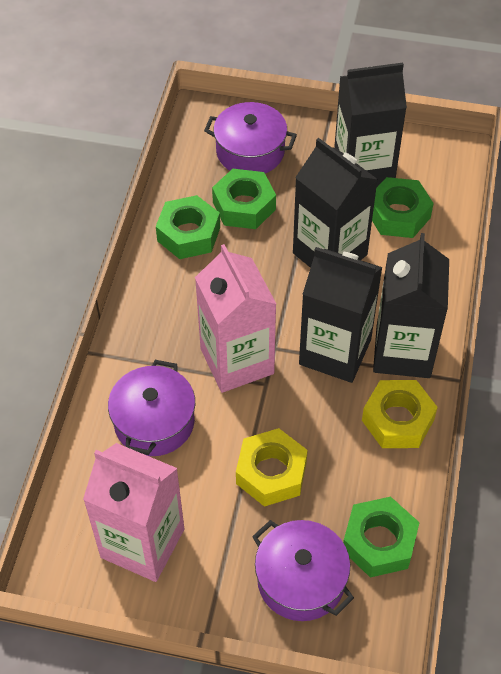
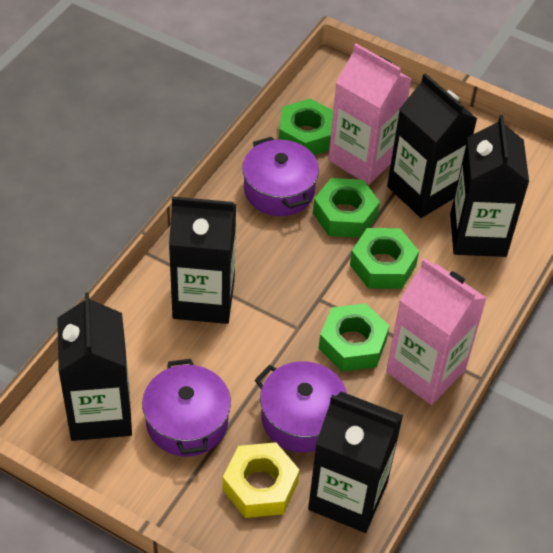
black carton: [293,138,378,268] [299,247,383,383] [334,63,407,188] [373,233,449,378] = 4 -> [57,292,132,441] [169,197,236,324] [308,392,403,533] [387,73,477,218] [450,115,529,257] = 5
yellow nut: [236,428,308,507] [362,380,438,448] = 2 -> [223,442,299,518] = 1

